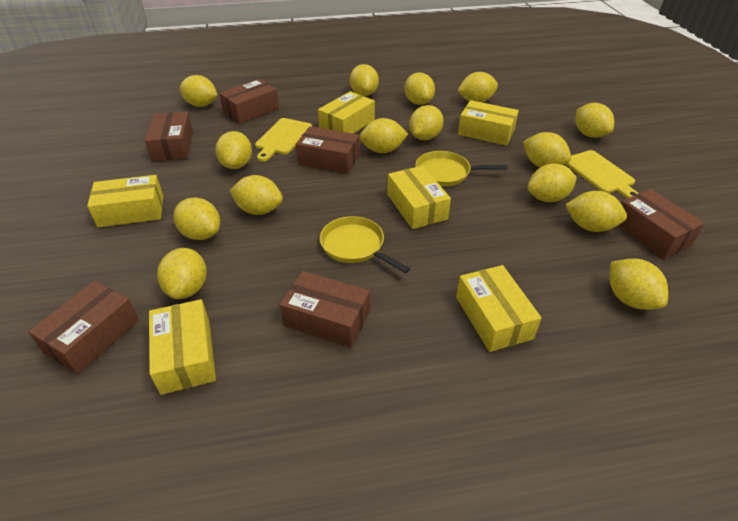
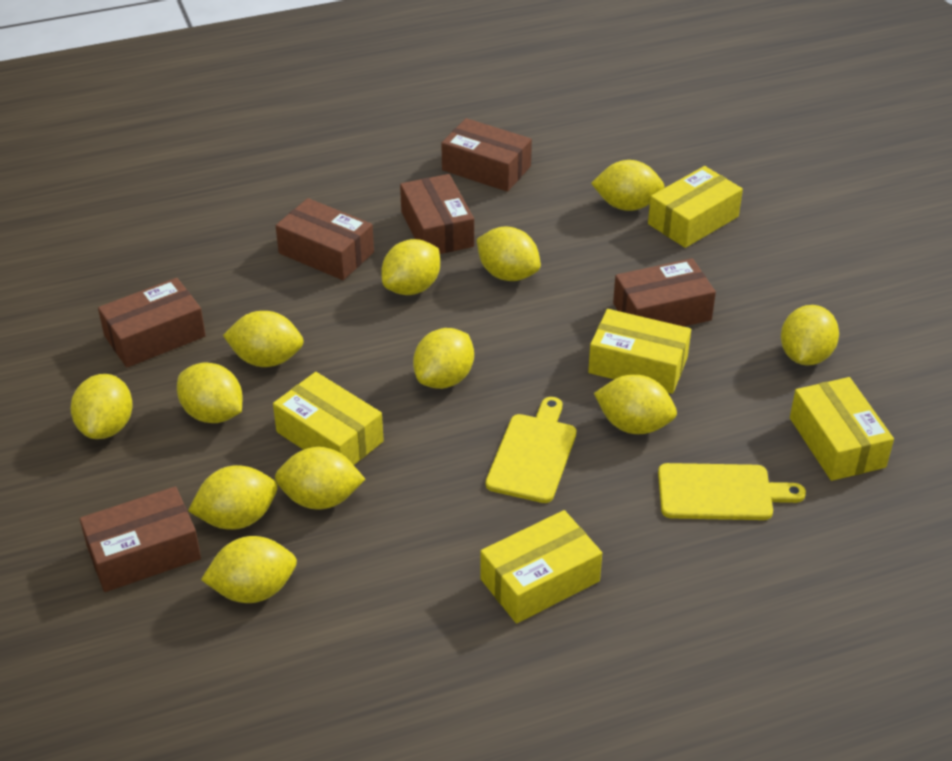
yellow box: [87,175,164,227] [149,299,216,395] [318,91,375,134] [388,166,451,229] [456,265,541,352] [458,100,519,146] = 6 -> [273,372,384,465] [480,510,602,623] [588,309,691,394] [648,166,743,248] [790,377,894,481] = 5
yellow lemon: [157,248,207,299] [173,197,220,240] [180,75,217,107] [215,131,252,169] [229,175,283,215] [350,64,379,96] [359,118,408,153] [404,73,435,105] [409,105,444,140] [457,72,498,102] [523,132,571,168] [528,163,577,202] [565,191,627,232] [575,103,614,138] [610,259,668,310] = 15 -> [71,374,133,439] [177,362,243,423] [188,465,277,530] [201,536,297,603] [223,311,304,367] [275,447,365,510] [381,239,440,295] [413,328,474,389] [477,227,541,281] [591,160,665,211] [594,375,677,434] [781,305,839,365] = 12
yellow pan: [320,216,410,274] [415,151,508,186] = 2 -> none = 0

